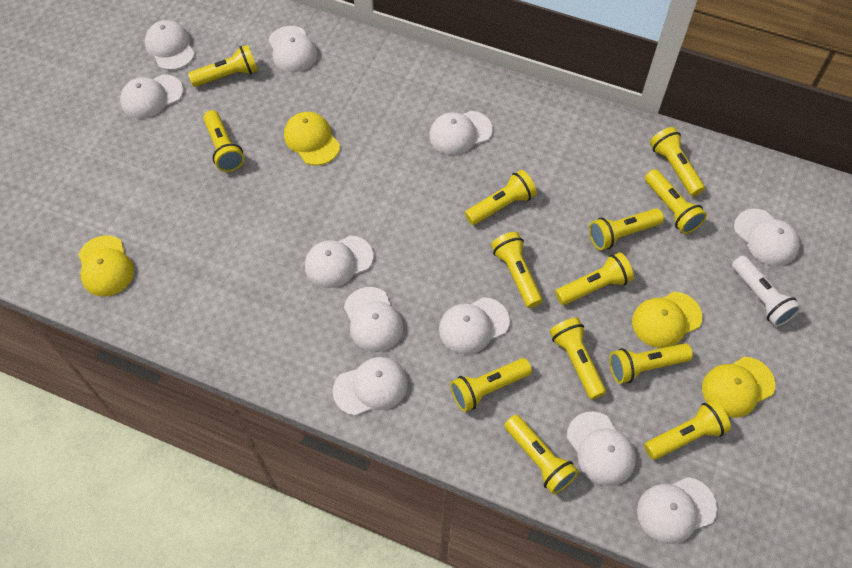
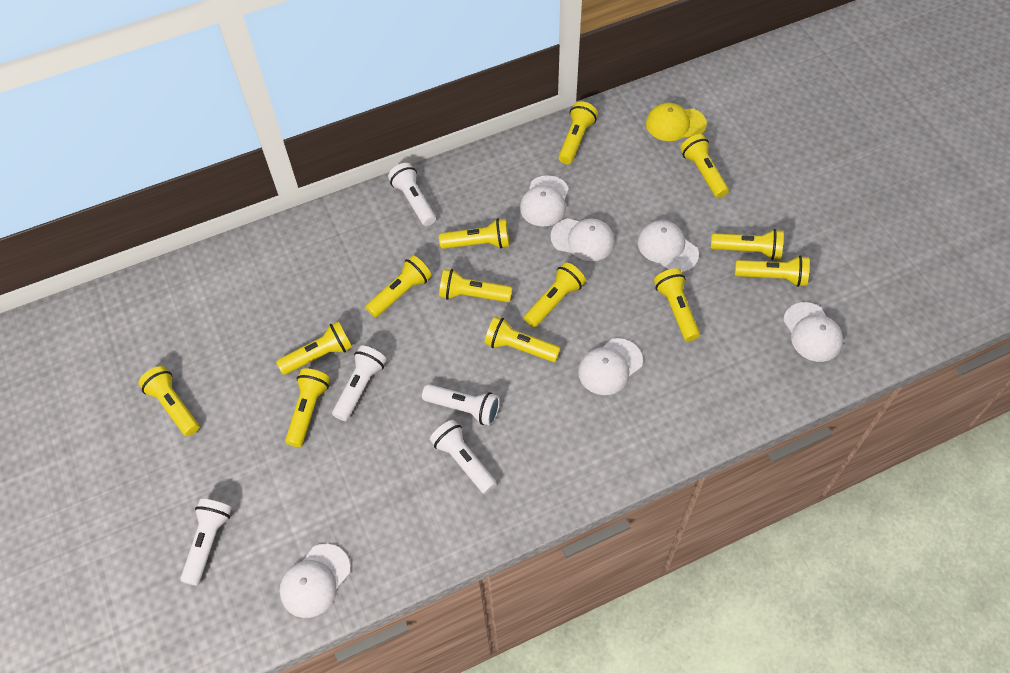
white cap: [120,75,183,119] [145,20,195,70] [268,26,318,72] [305,235,373,288] [333,357,408,416] [344,287,403,352] [429,111,493,155] [439,297,510,355] [567,412,636,486] [637,477,717,544] [734,209,800,266] = 11 -> [280,544,351,618] [520,175,569,227] [550,218,615,261] [578,338,643,395] [638,220,699,272] [783,302,843,362] = 6
white flashlight: [732,256,801,327] = 1 -> [180,499,232,586] [332,345,387,421] [388,163,436,226] [422,384,500,426] [430,420,497,494] = 5
yellow cap: [78,236,134,297] [284,112,340,166] [632,292,702,348] [702,357,775,418] = 4 -> [646,103,707,141] = 1

